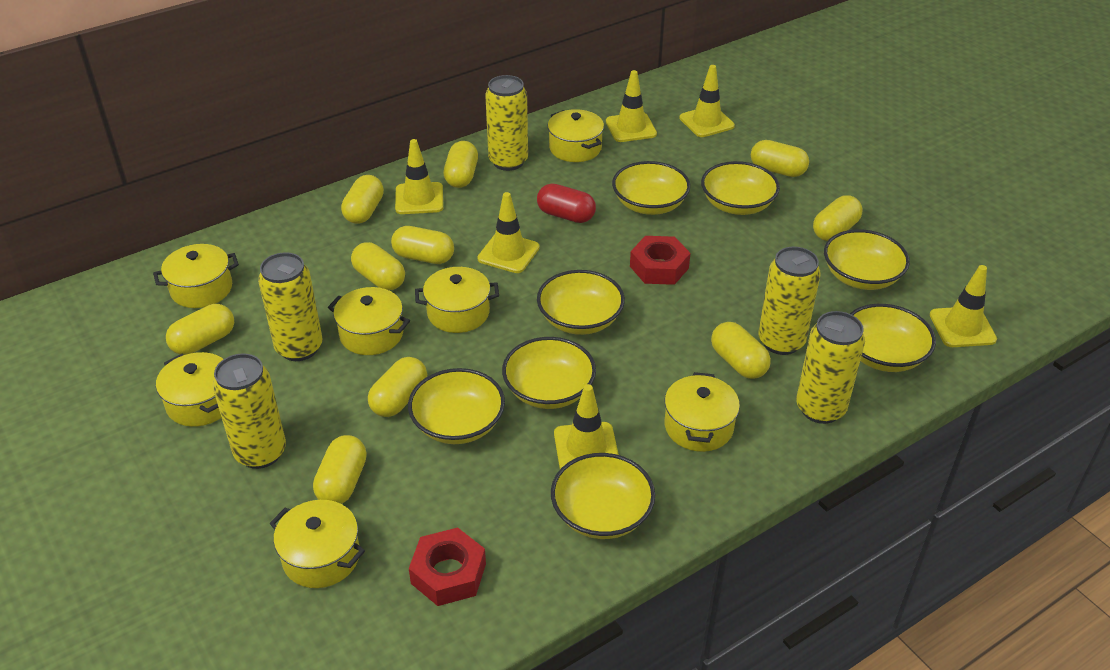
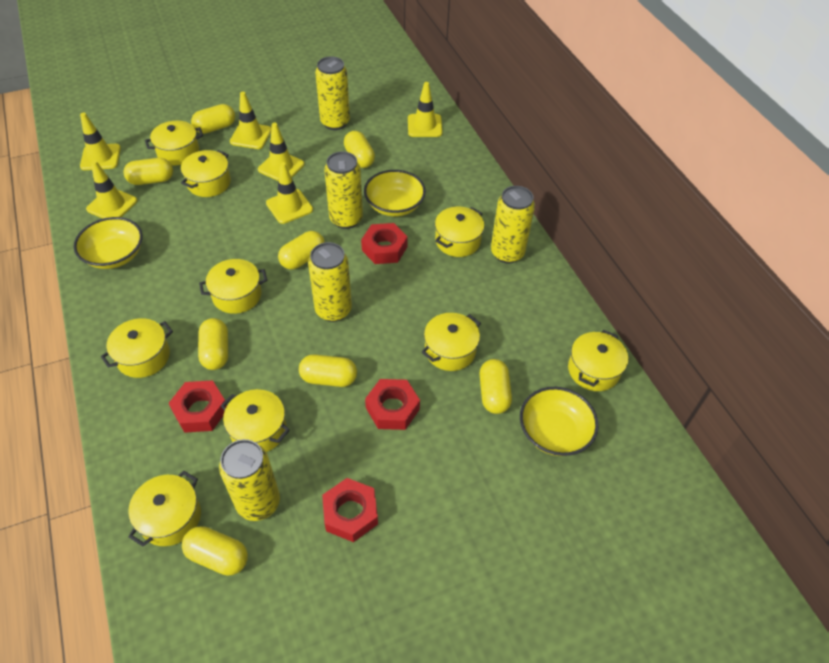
red capsule: [537,184,596,223] = 1 -> none = 0
red nut: [409,528,486,606] [630,236,690,285] = 2 -> [169,380,227,433] [322,478,378,542] [361,223,408,264] [365,379,420,430] = 4
yellow bowl: [408,368,505,444] [502,337,596,409] [537,270,625,335] [551,453,655,539] [612,161,690,215] [701,161,780,215] [824,229,910,290] [850,304,936,372] = 8 -> [74,217,143,269] [364,170,426,217] [520,387,598,456] = 3
yellow capsule: [166,304,234,355] [313,435,367,504] [341,175,384,224] [351,242,405,290] [368,357,427,417] [391,226,454,264] [444,141,478,188] [711,322,771,379] [751,140,809,177] [813,195,863,241] = 10 -> [123,158,173,185] [182,526,248,576] [191,104,235,134] [198,318,228,370] [278,231,325,270] [299,354,357,387] [344,131,375,168] [480,359,512,414] = 8
yellow pot: [153,244,239,308] [156,352,223,427] [270,500,365,588] [328,287,410,355] [415,267,499,333] [548,109,604,162] [664,372,740,452] = 7 -> [101,318,173,378] [128,470,201,546] [145,120,203,165] [181,150,231,197] [199,259,267,314] [221,389,290,452] [422,313,481,371] [435,207,485,257] [568,330,628,391] = 9

